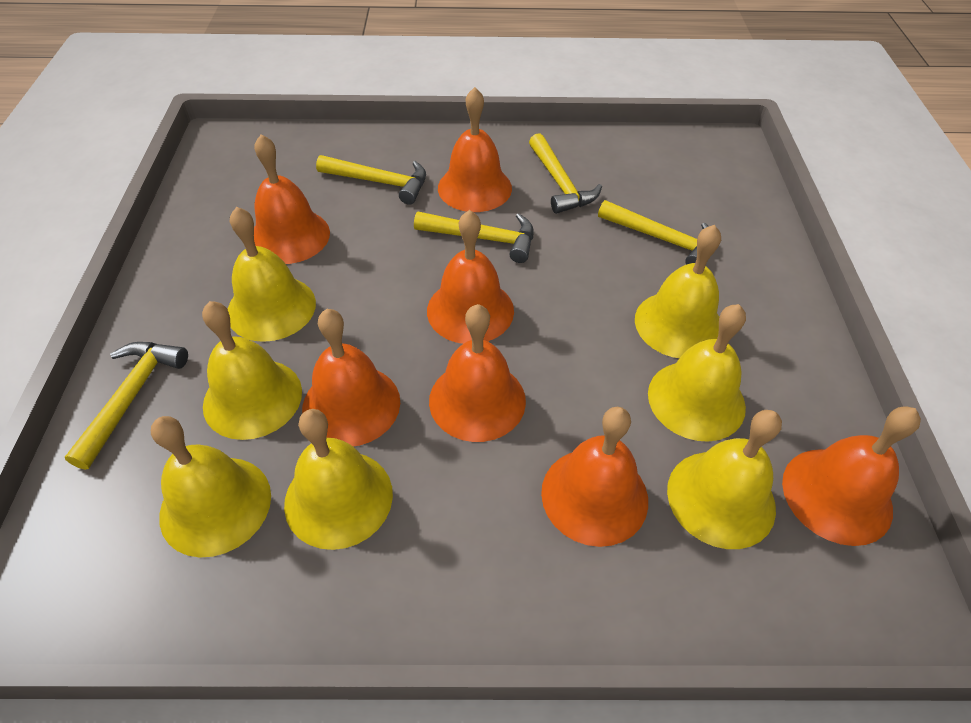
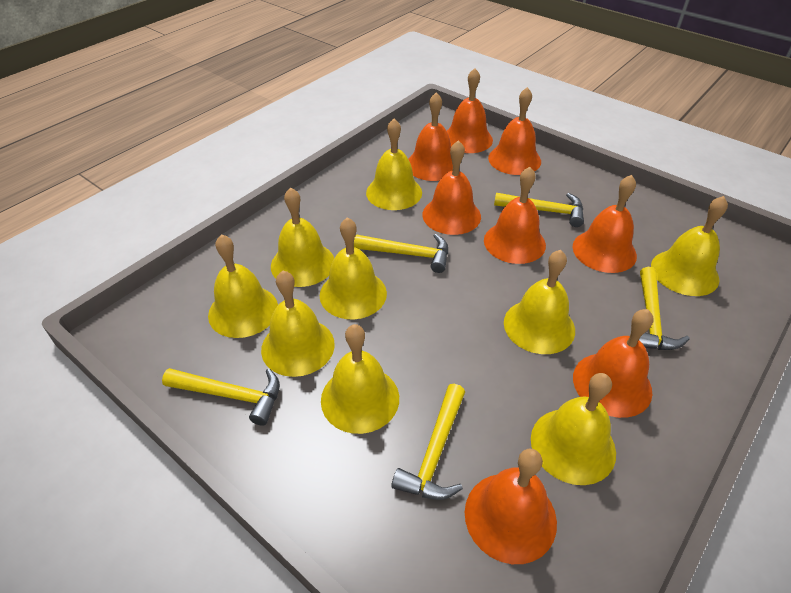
orange bell: [254,134,330,264] [302,309,400,446] [427,210,514,344] [429,304,526,442] [438,87,512,212] [541,407,648,547] [782,406,921,546] = 7 -> [408,92,453,181] [422,140,481,235] [447,68,493,153] [465,448,557,564] [484,167,546,264] [488,87,541,175] [572,175,637,273] [573,309,654,418] = 8
yellow bell: [151,416,271,557] [202,301,302,440] [228,207,316,342] [284,409,393,550] [635,225,721,358] [648,304,746,442] [667,410,782,549] = 7 -> [208,234,278,338] [261,271,335,377] [271,188,334,287] [320,217,387,319] [321,324,399,434] [366,119,422,210] [504,250,575,354] [531,373,616,485] [651,196,728,296] = 9

